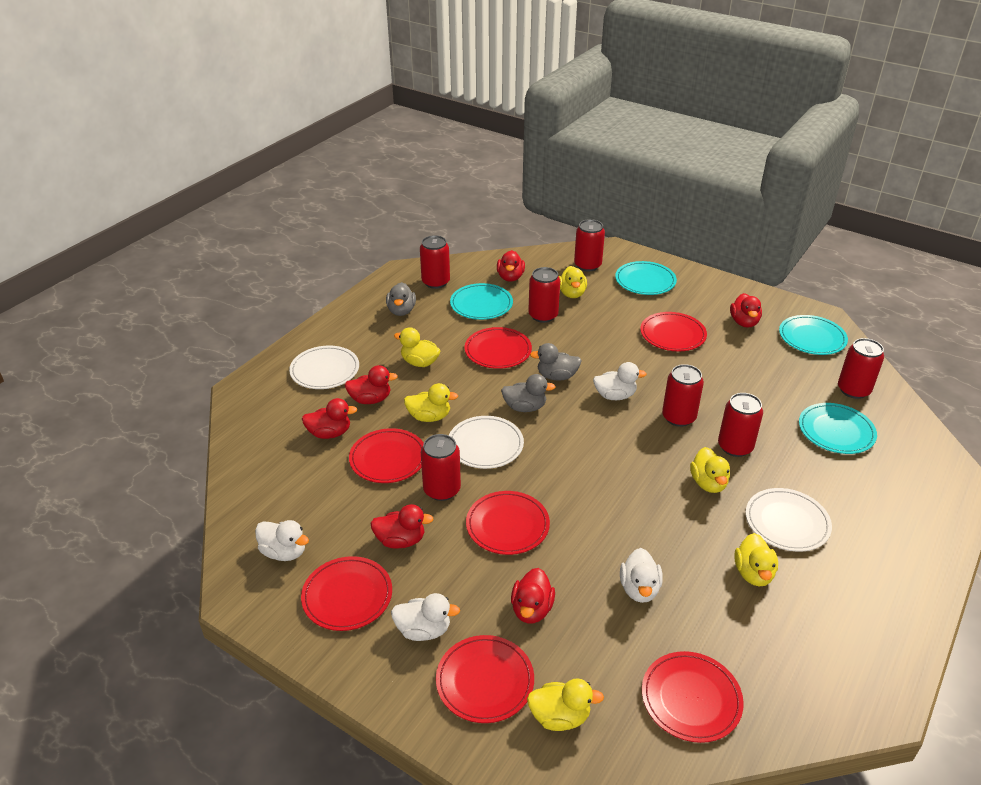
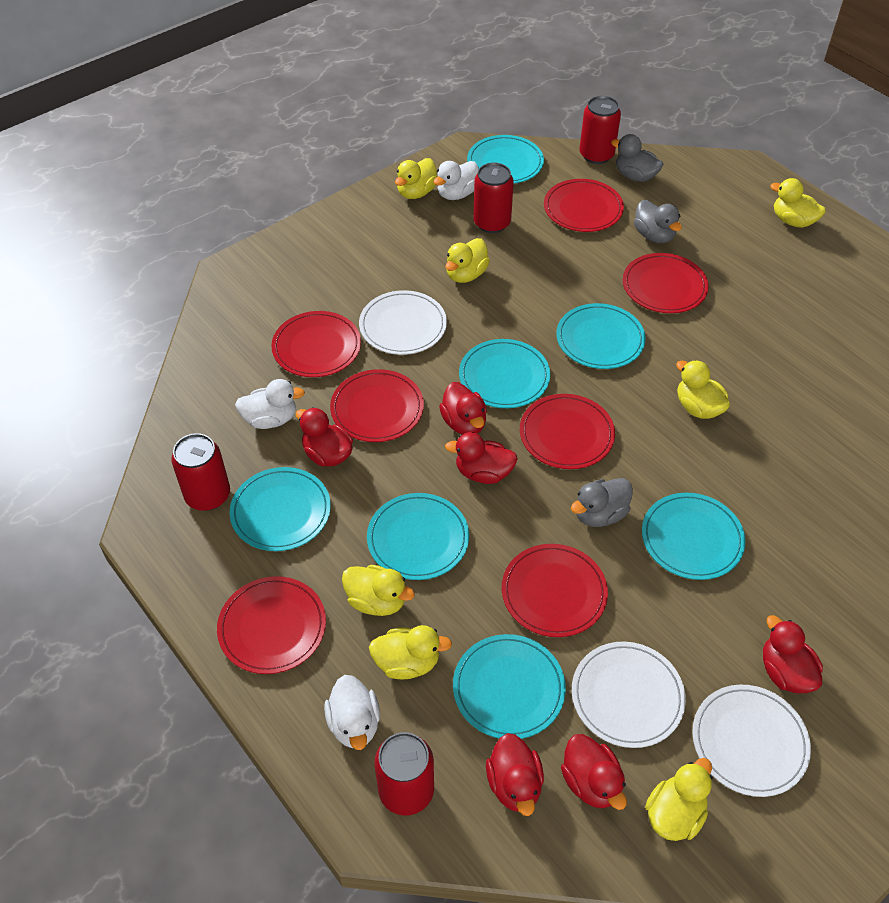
red can: [420,235,450,289] [421,434,461,501] [528,267,560,323] [574,219,605,271] [662,364,704,427] [718,393,763,457] [838,338,884,399] = 7 -> [171,433,230,511] [375,732,434,816] [473,163,514,233] [579,96,621,164] = 4
turquoise plate: [450,283,513,320] [615,261,677,295] [779,315,848,355] [799,403,877,454] = 4 -> [230,467,331,551] [367,493,469,580] [453,634,566,739] [459,339,550,408] [467,135,544,184] [556,303,646,369] [642,493,745,580] = 7
white duck: [255,520,309,561] [391,593,460,641] [593,362,647,400] [620,548,663,603] = 4 -> [235,379,305,429] [324,675,380,750] [434,161,479,200] = 3
yellow duck: [394,327,441,367] [404,383,458,422] [527,678,604,731] [559,266,587,298] [690,447,730,493] [734,533,778,587] = 6 -> [342,565,415,616] [369,625,452,679] [395,158,437,199] [445,238,490,283] [645,758,712,841] [676,360,730,419] [770,178,826,228] = 7

